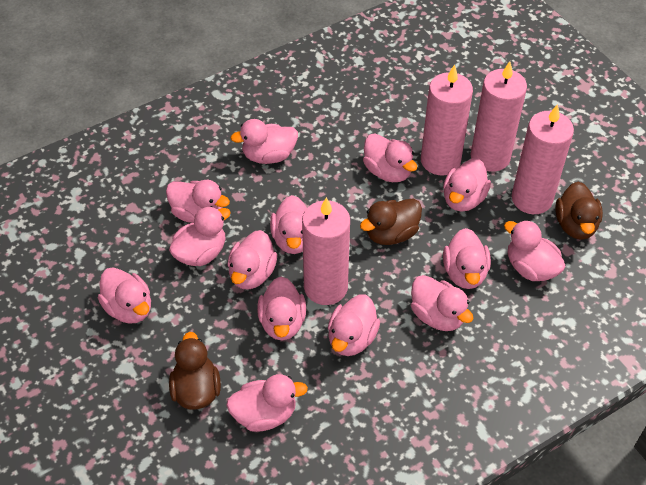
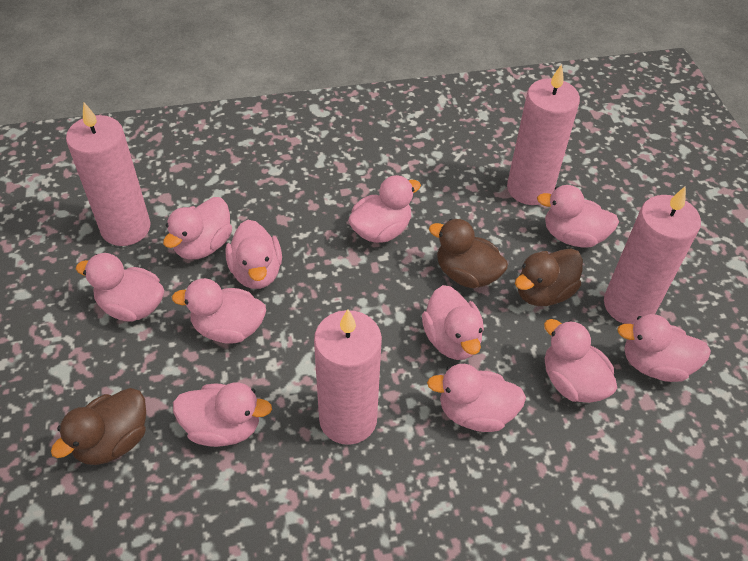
pink duck: [98,267,151,324] [166,180,230,223] [169,206,231,266] [226,374,308,432] [228,230,277,290] [230,119,298,164] [257,277,306,341] [270,195,307,254] [328,294,380,356] [363,133,417,182] [411,275,474,331] [443,158,491,212] [443,228,491,289] [504,220,566,281] = 14 -> [76,253,164,321] [163,197,232,259] [172,278,266,344] [173,382,272,447] [225,220,282,289] [348,175,421,243] [422,285,484,360] [427,364,526,432] [537,185,619,248] [544,319,617,403] [617,314,711,382] = 11

